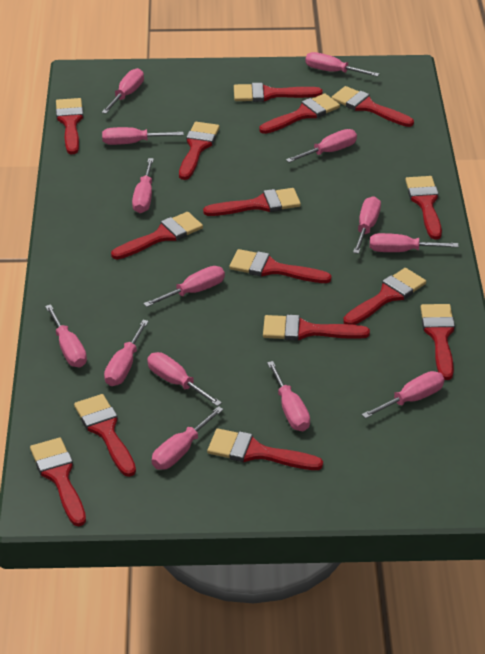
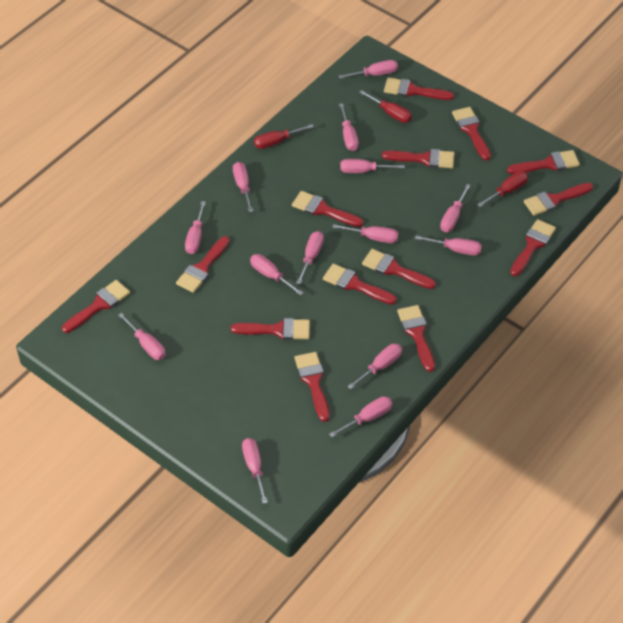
red brush: [30,437,86,526] [56,98,84,154] [74,394,136,477] [111,212,203,260] [179,122,220,180] [203,188,301,216] [207,428,323,470] [229,249,332,283] [234,83,323,102] [259,93,340,134] [263,315,370,341] [331,86,414,127] [343,268,426,325] [405,176,442,240] [420,304,455,380] = 15 -> [62,280,130,333] [176,236,230,293] [231,318,310,340] [292,191,363,227] [295,352,330,422] [323,264,397,304] [362,249,436,289] [382,149,455,168] [384,77,454,100] [397,305,435,372] [452,107,491,161] [507,150,580,174] [510,219,556,276] [524,183,593,216] = 14
red screwdriver: none = 0 -> [254,124,314,149] [359,90,412,123] [477,171,528,207] = 3

